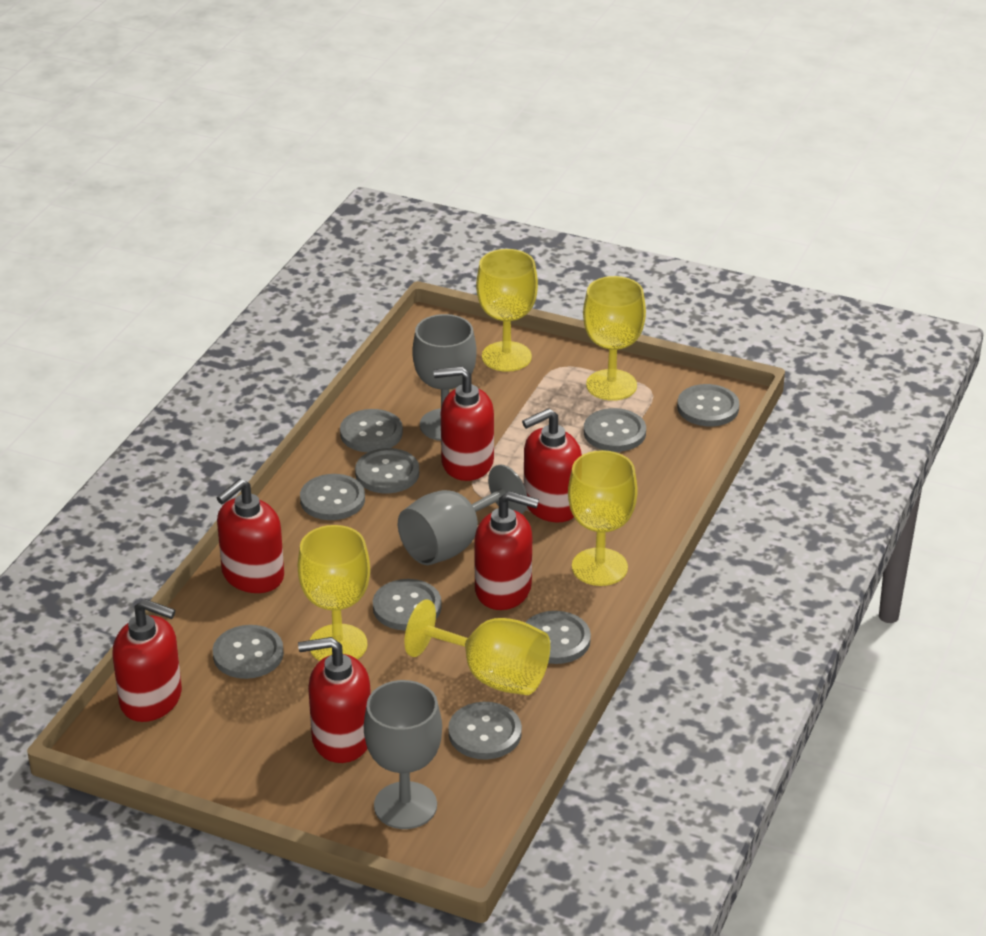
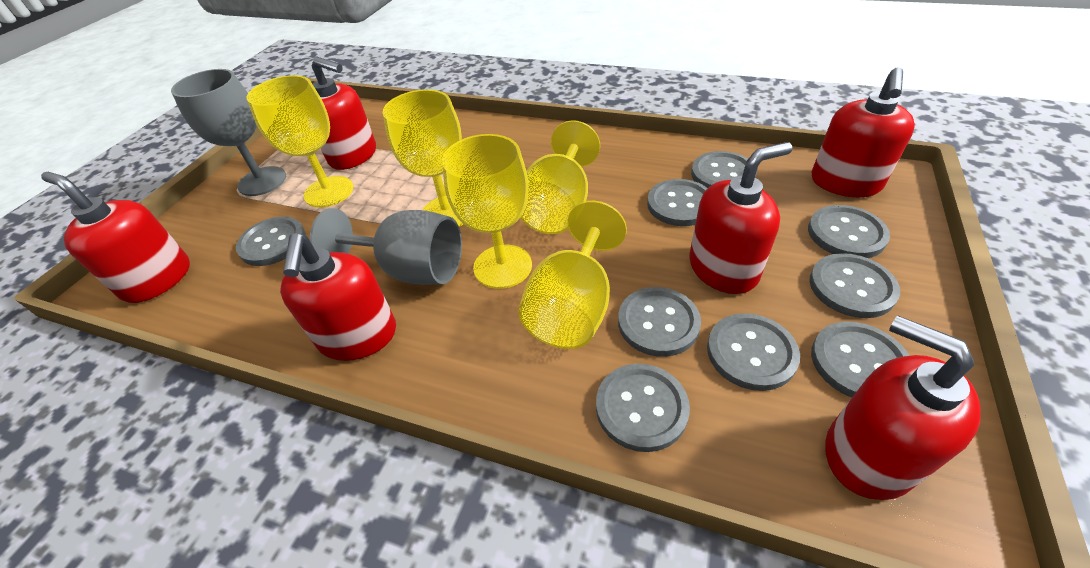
grey goblet: [364,680,442,829] [398,465,527,565] [412,314,477,441] = 3 -> [171,69,286,196] [310,208,462,285] = 2

